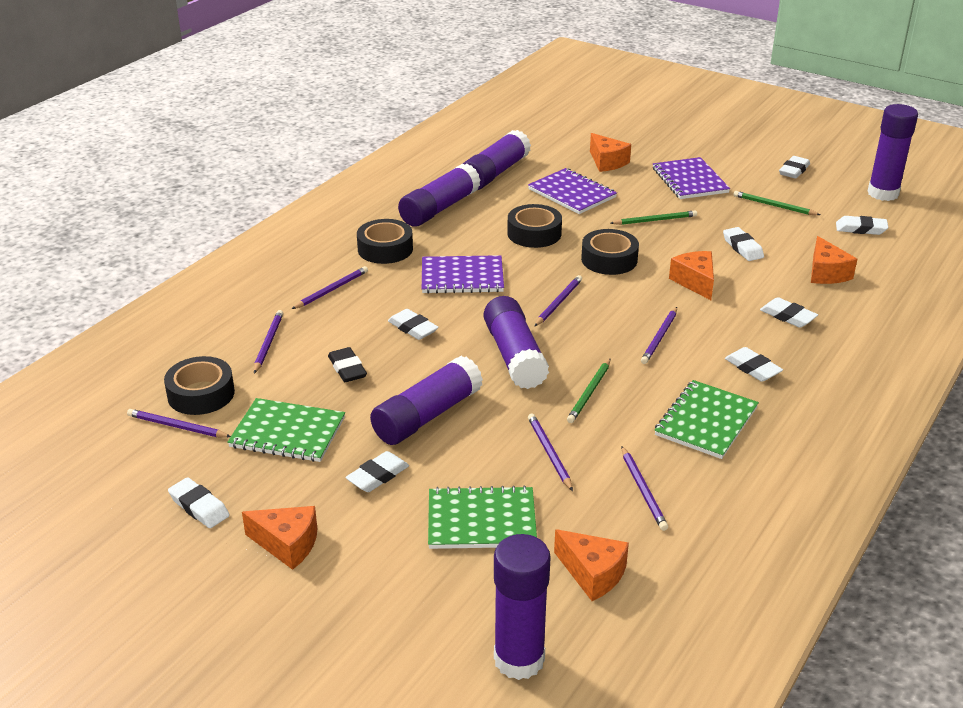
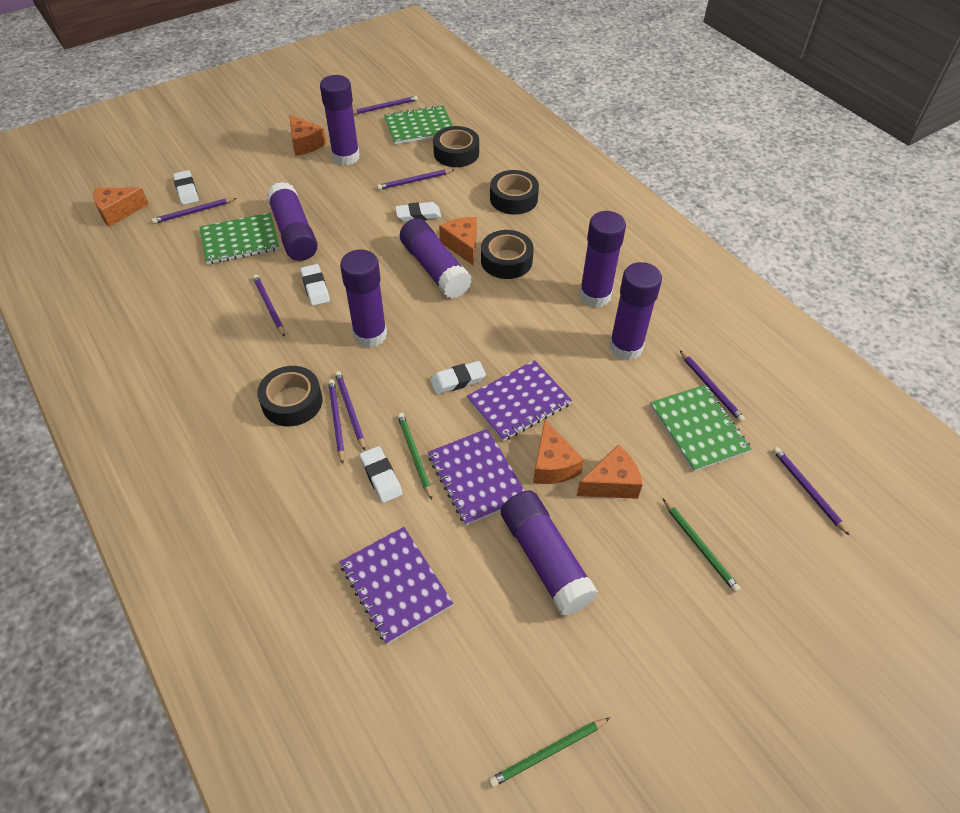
black eraser: [328,347,367,382] = 1 -> none = 0
purple glue stick: [370,356,483,445] [398,163,480,227] [463,130,531,190] [484,296,549,389] [494,534,551,680] [867,104,918,201] = 6 -> [266,182,318,261] [320,75,360,165] [340,250,387,348] [400,218,472,299] [501,490,598,616] [579,211,626,307] [609,262,662,360] = 7
purple pencil: [127,409,231,437] [254,310,283,374] [292,266,368,309] [528,414,573,491] [534,275,582,327] [622,446,668,531] [641,307,677,364] = 7 -> [152,198,237,224] [253,275,285,337] [328,379,345,464] [335,371,365,451] [353,96,418,114] [377,169,454,190] [680,351,745,422] [773,447,850,536] = 8
white eraser: [168,477,230,528] [346,451,409,492] [388,309,439,340] [723,227,764,261] [725,347,783,382] [760,297,818,328] [779,156,810,179] [836,216,889,235] = 8 -> [173,170,199,205] [300,264,330,306] [360,446,403,503] [395,202,441,222] [430,361,486,394] = 5

